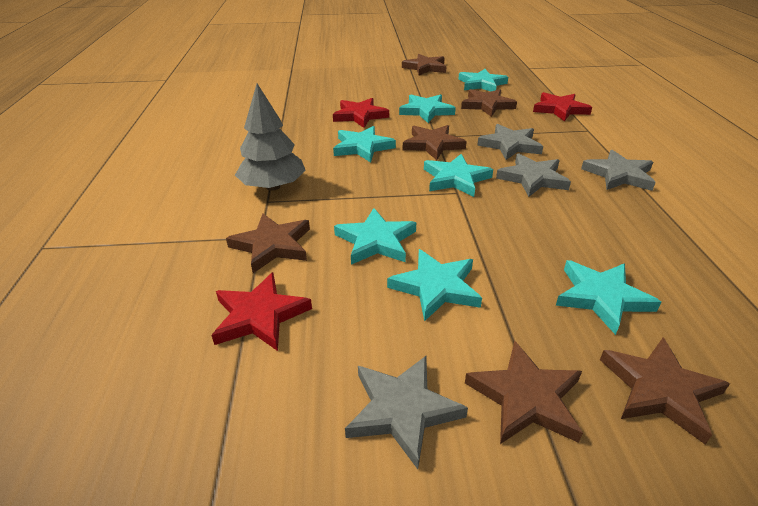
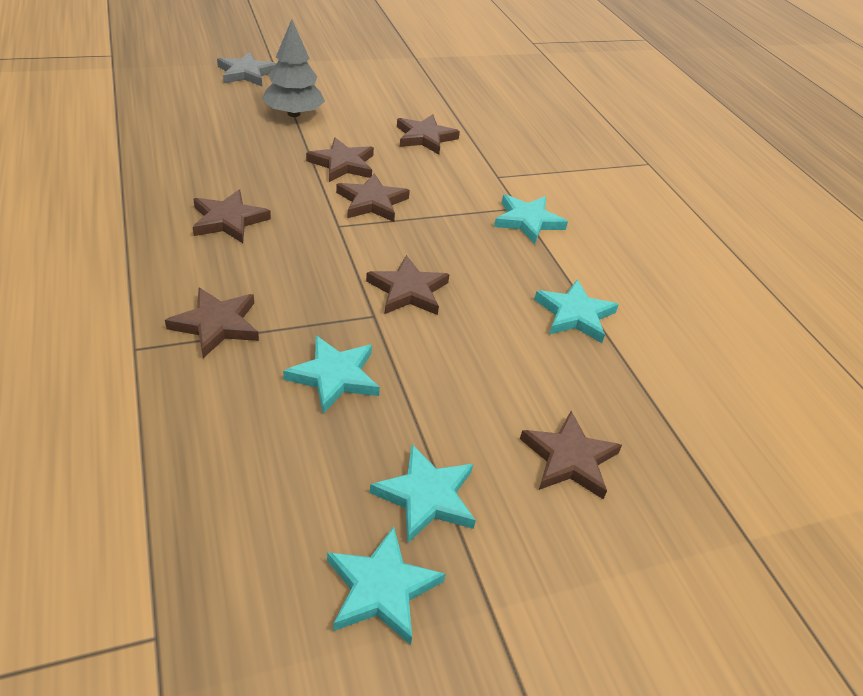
brown star: [226,214,310,273] [402,54,447,75] [403,125,467,160] [461,89,517,117] [465,341,583,444] [600,337,730,445] = 6 -> [165,288,259,358] [193,189,271,243] [306,137,374,182] [336,173,410,222] [366,255,450,315] [397,114,460,155] [520,411,622,499] = 7
grey star: [345,356,468,469] [477,124,543,160] [496,153,571,197] [581,150,656,191] = 4 -> [217,52,277,86] = 1
red star: [211,272,312,351] [333,98,389,128] [533,92,592,122] = 3 -> none = 0
turquoise star: [333,126,396,162] [334,208,416,265] [387,249,482,321] [399,94,456,123] [424,154,493,197] [458,69,508,92] [556,260,661,335] = 7 -> [283,336,380,414] [327,526,446,645] [370,444,476,543] [494,194,568,244] [534,279,619,343] = 5

